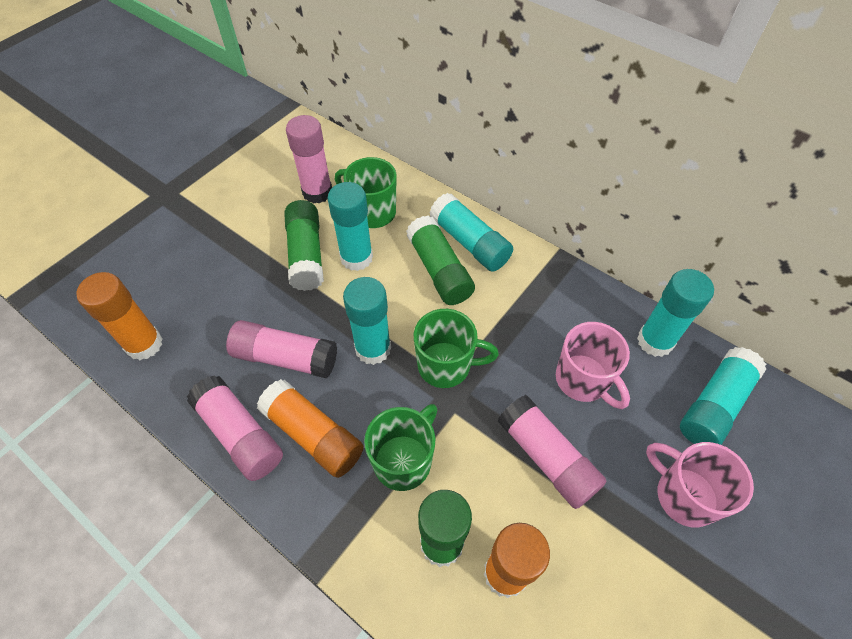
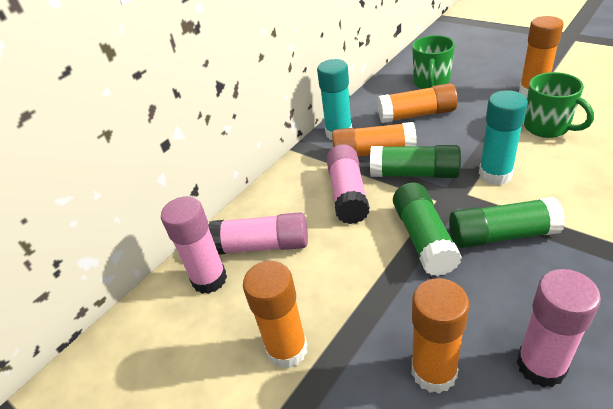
green mug: [335,157,396,228] [364,404,437,491] [414,309,499,388] = 3 -> [412,35,455,89] [524,72,594,138] = 2
orange glue stick: [76,272,163,360] [257,379,364,478] [483,523,550,598] = 3 -> [243,261,308,368] [332,122,417,156] [377,83,458,123] [412,278,469,394] [519,16,564,98] = 5
pink mug: [556,322,630,409] [646,442,754,527] = 2 -> none = 0
turquoise glue stick: [327,182,373,271] [343,277,391,365] [429,193,513,272] [637,269,714,357] [680,347,766,445] = 5 -> [317,59,352,140] [479,90,528,185] = 2

